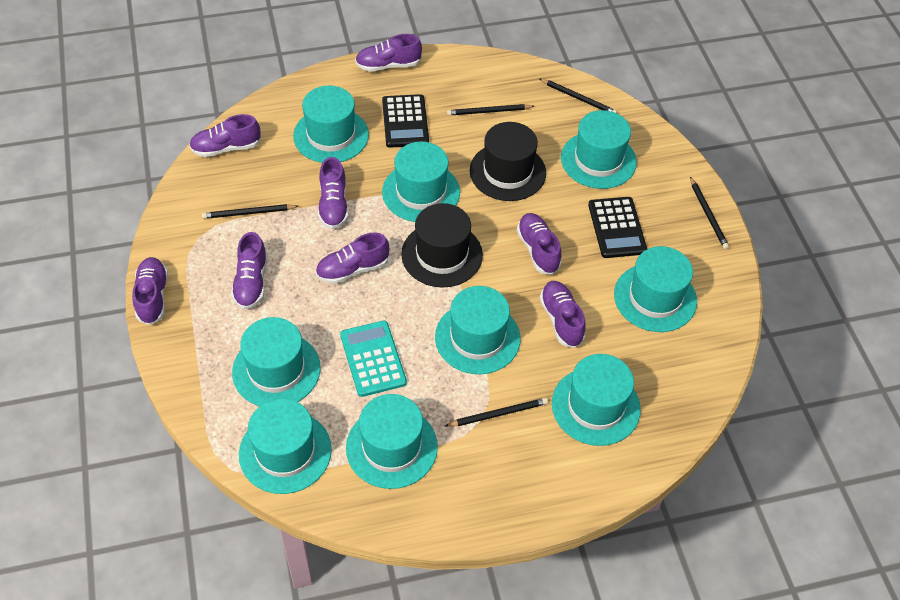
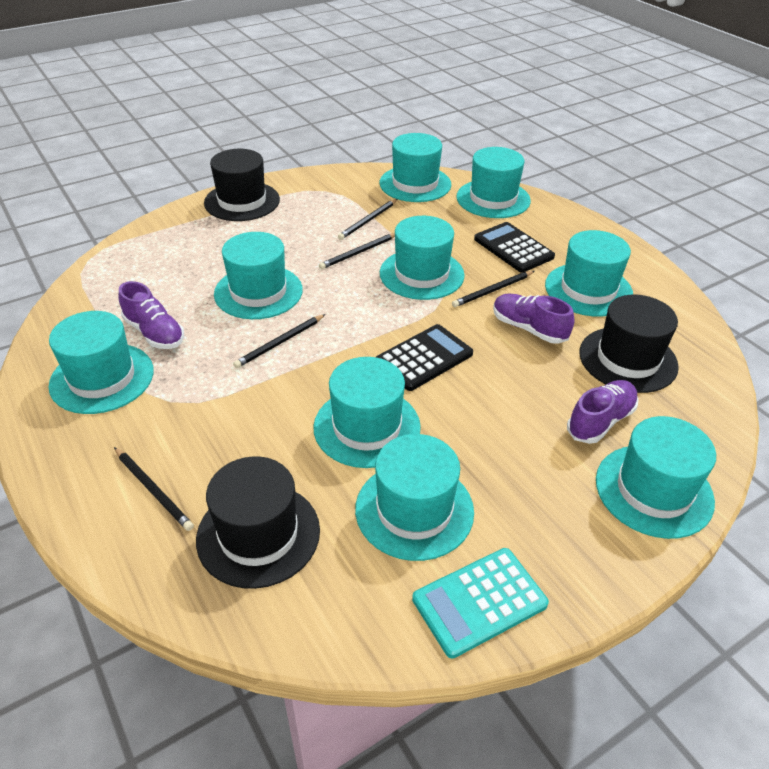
black hat: [401,203,483,288] [470,122,546,201] = 2 -> [196,456,320,589] [204,149,280,221] [579,295,679,393] = 3
purple shoe: [132,257,168,325] [189,114,261,157] [231,232,268,310] [316,232,389,284] [318,157,349,229] [355,34,422,72] [517,213,562,275] [540,281,586,348] = 8 -> [119,281,184,349] [493,294,574,344] [567,380,638,444] = 3

